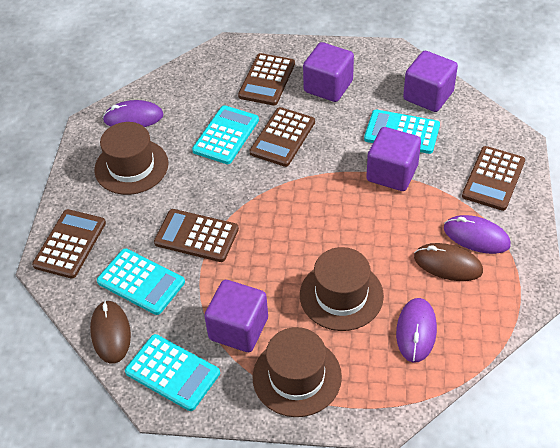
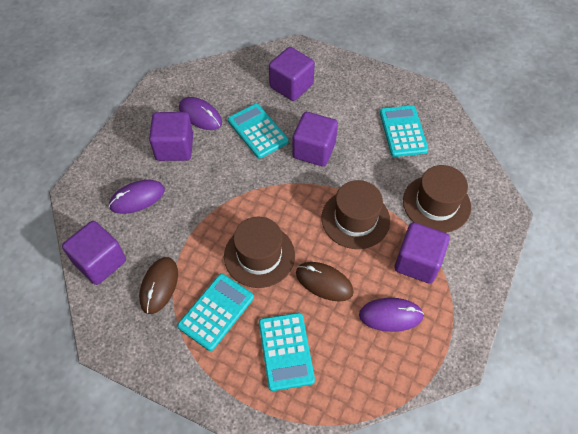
brown calculator: [32,209,106,279] [154,209,239,262] [238,53,295,105] [249,107,315,167] [462,146,525,211] = 5 -> none = 0
purple cube: [204,280,268,352] [303,42,354,102] [366,127,421,191] [403,51,458,112] = 4 -> [62,221,126,285] [149,112,193,161] [269,47,315,101] [292,112,338,167] [394,222,450,283] = 5

